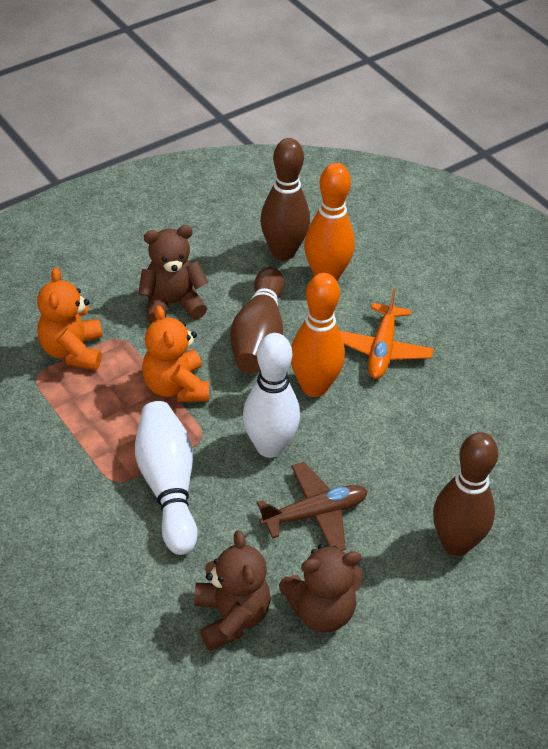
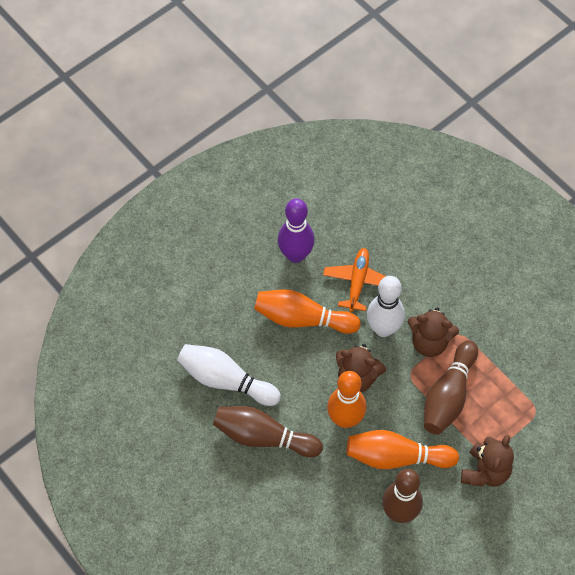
brown plane: [257,462,368,551] = 1 -> none = 0
orange bowling pin: [291,273,345,397] [304,163,355,281] = 2 -> [254,289,361,334] [327,371,366,428] [347,430,459,469] = 3
orange teddy bear: [37,267,103,370] [142,305,209,402] = 2 -> none = 0
purple bowling pin: none = 0 -> [278,198,315,263] = 1

